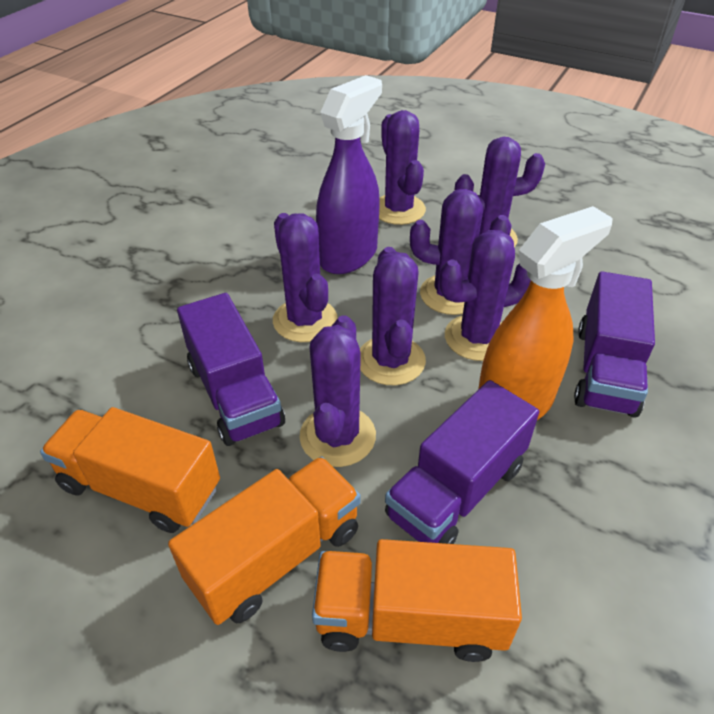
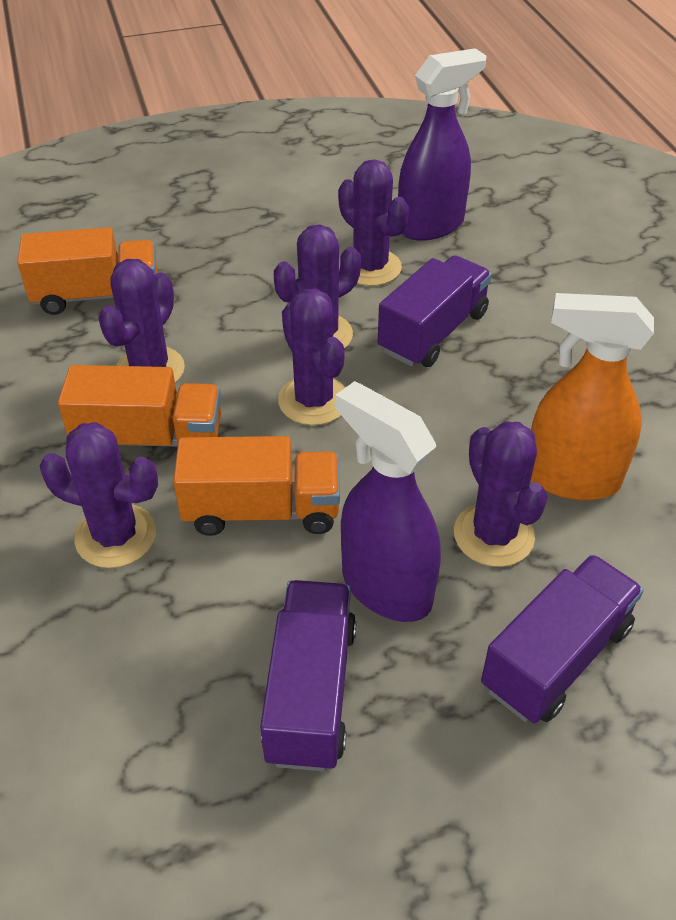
purple cactus: [273,213,337,342] [299,315,376,467] [360,247,426,385] [379,110,426,225] [410,189,512,315] [439,230,531,361] [454,137,545,247] = 7 -> [40,422,158,568] [98,259,185,383] [274,224,361,349] [278,288,346,425] [338,159,409,286] [454,422,548,567] = 6
purple spray bottle: [316,75,382,274] = 1 -> [335,381,441,622] [398,48,486,241] = 2

